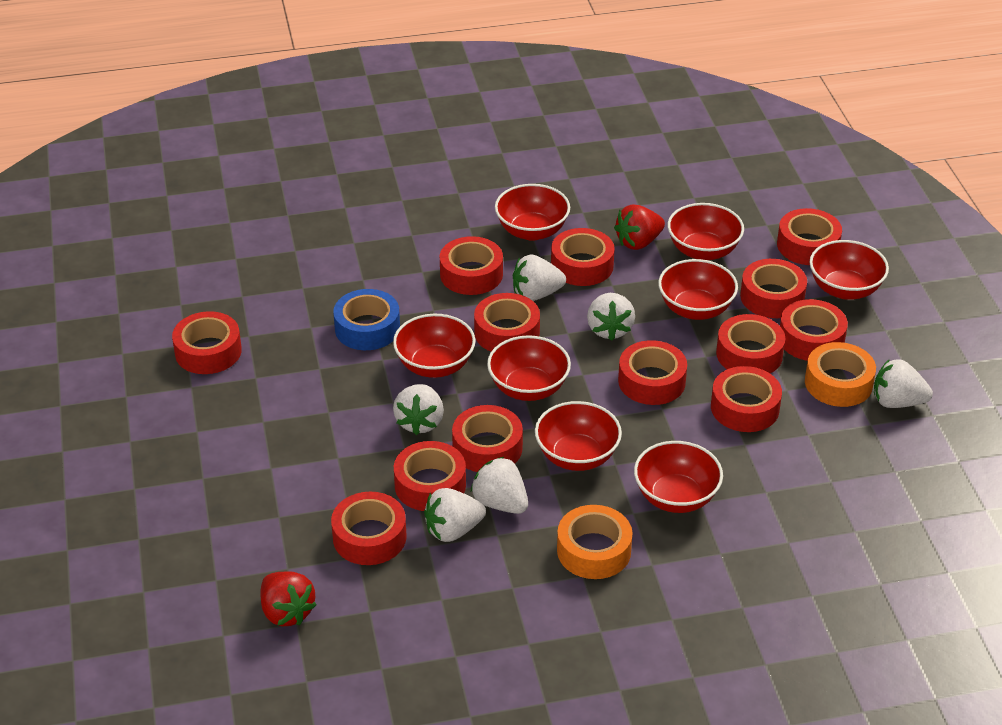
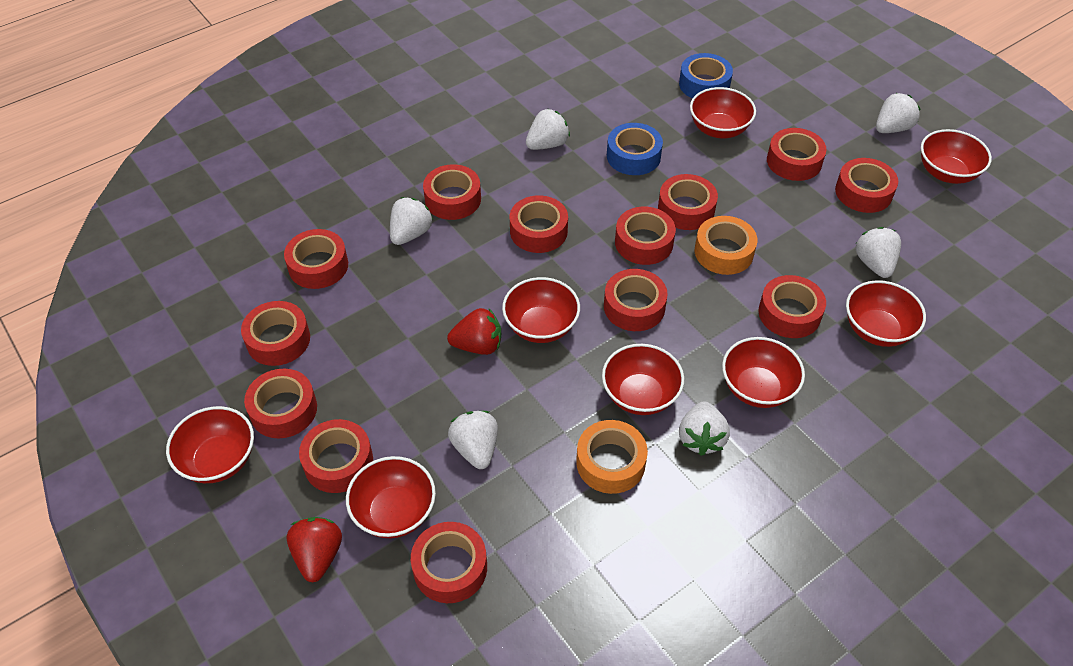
blue tape: [333,289,400,350] = 1 -> [607,123,663,175] [679,53,733,98] = 2

